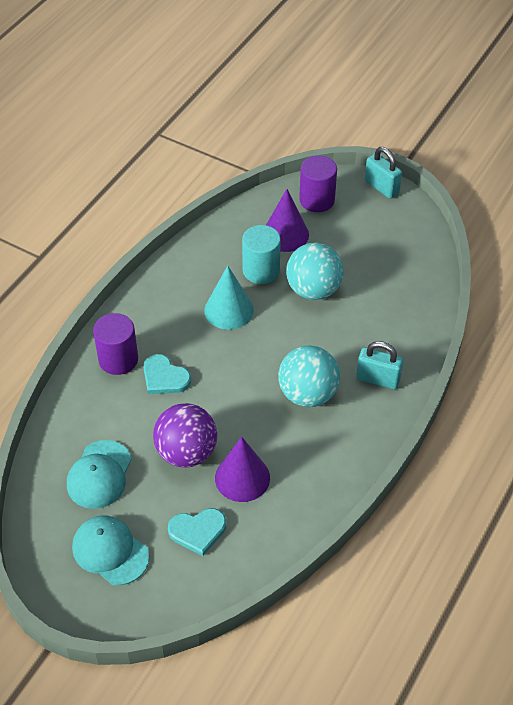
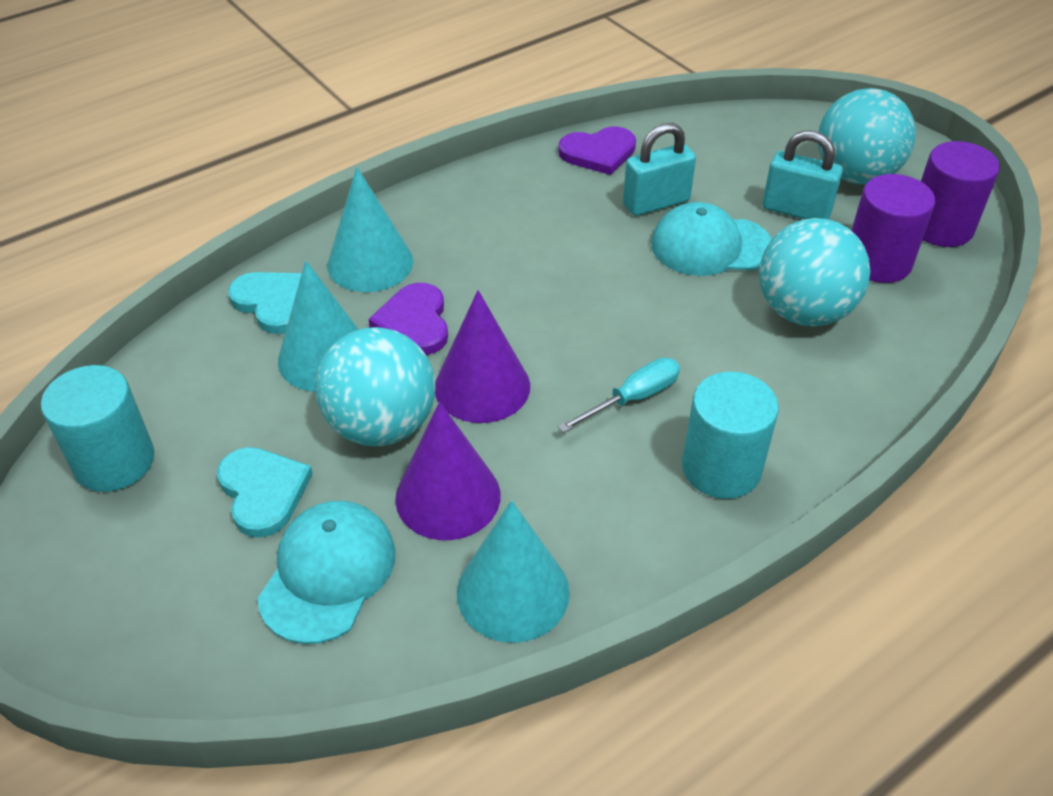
purple ball: [153,403,217,468] = 1 -> none = 0
purple heart: none = 0 -> [368,283,448,355] [558,126,636,175] = 2
turquoise ball: [278,345,340,407] [286,242,344,300] = 2 -> [315,327,435,446] [759,218,870,326] [818,88,916,184] = 3
turquoise cone: [204,266,254,330] = 1 -> [278,261,359,392] [327,167,414,292] [457,500,570,643] = 3
turquoise cylinder: [242,225,281,284] = 1 -> [41,365,154,492] [682,371,779,499] = 2
turquoise screwdriver: none = 0 -> [558,358,680,433] = 1

